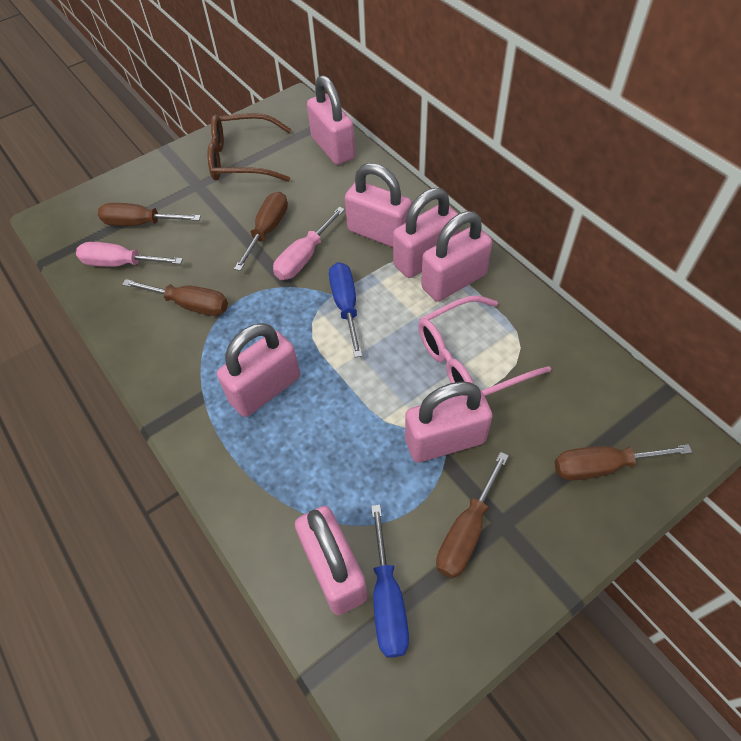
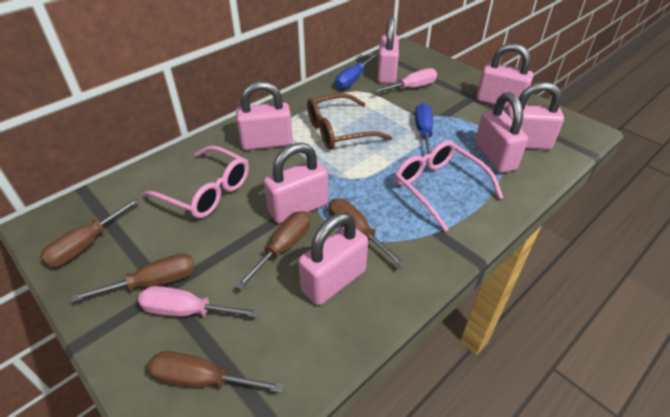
pink glasses: [418,296,551,396] = 1 -> [142,146,249,218] [395,141,503,232] = 2

